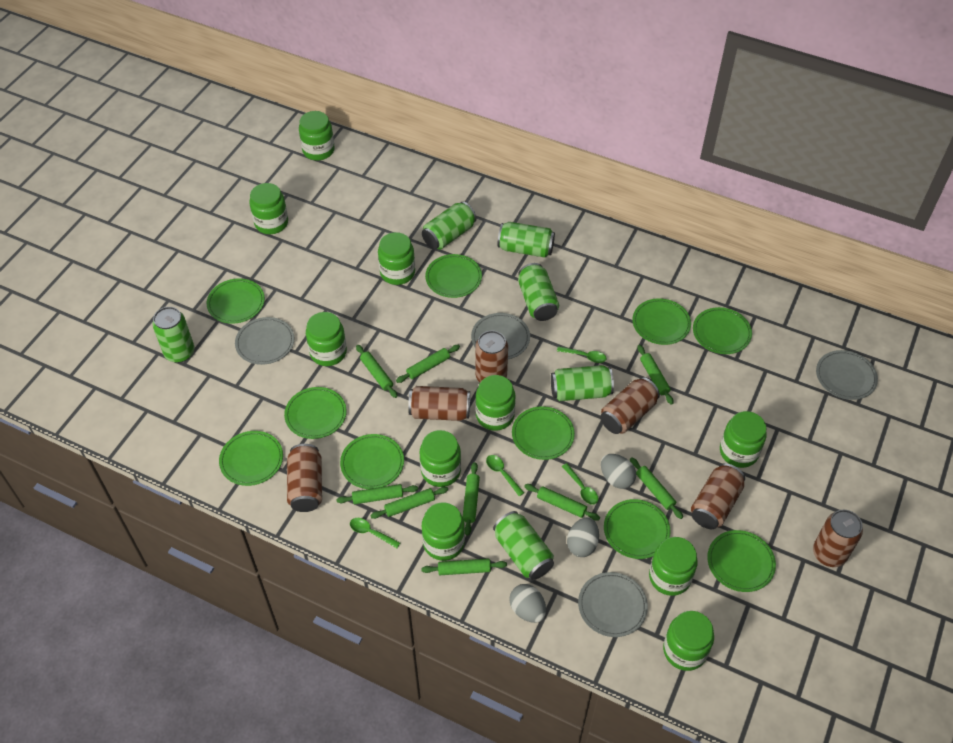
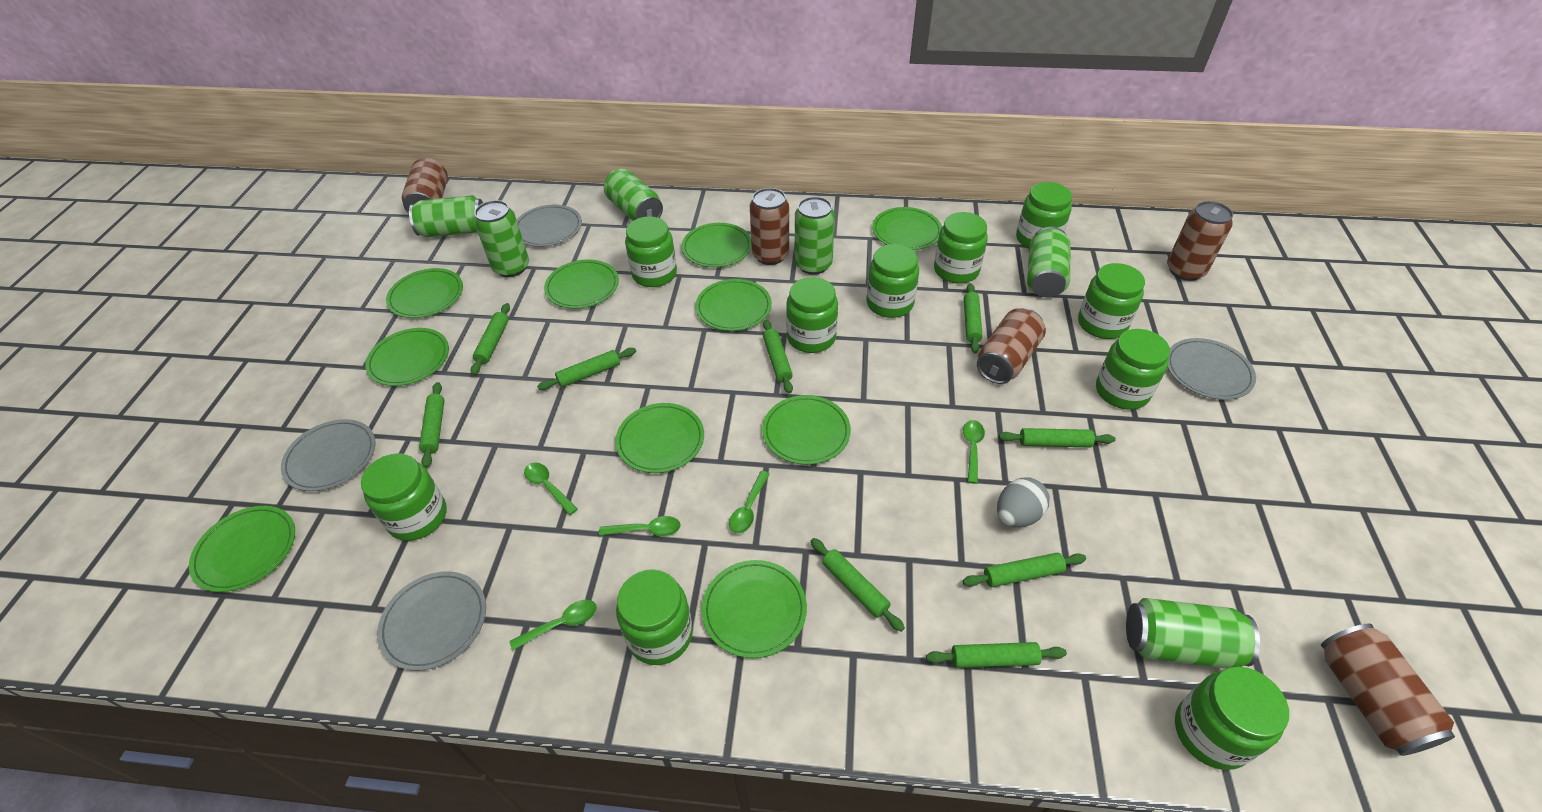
brown can: [287,444,322,512] [408,386,470,421] [475,331,508,382] [600,377,660,434] [691,463,745,529] [813,510,863,567] = 6 -> [402,158,448,213] [750,188,789,265] [977,308,1046,384] [1167,201,1233,281] [1321,624,1455,756] = 5
green spoon: [350,518,400,548] [486,455,524,496] [557,346,606,363] [562,463,598,505] = 4 -> [509,600,597,651] [524,462,578,515] [599,516,681,536] [729,471,769,533] [963,420,985,484] = 5
grey egg: [509,584,546,623] [567,517,599,557] [601,454,636,489] = 3 -> [997,477,1050,528] = 1

